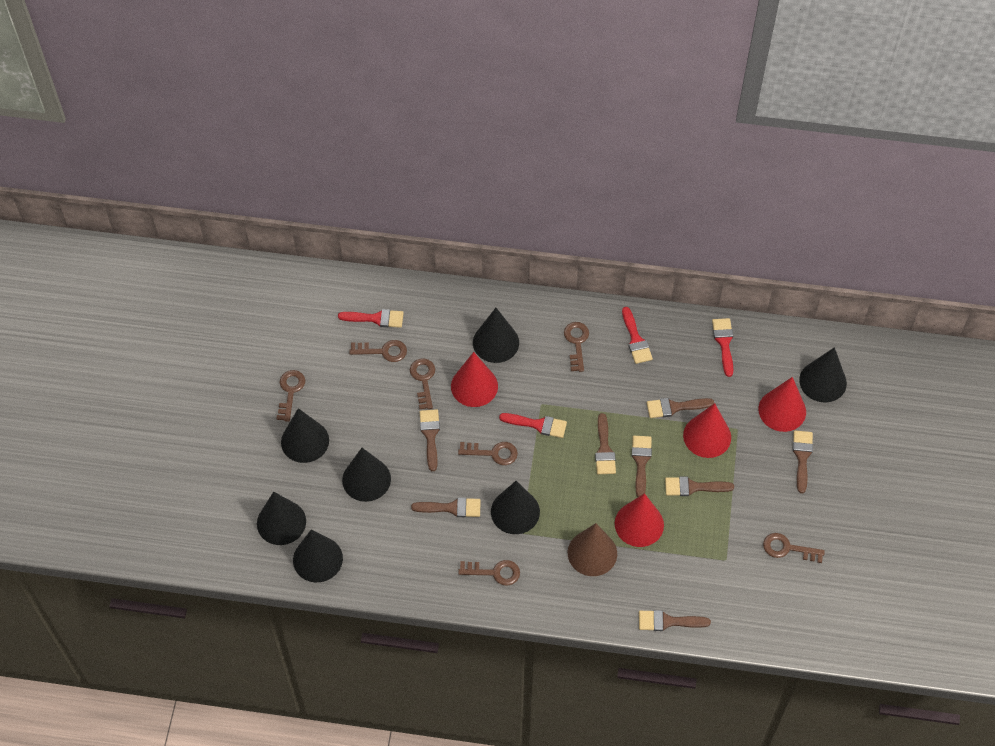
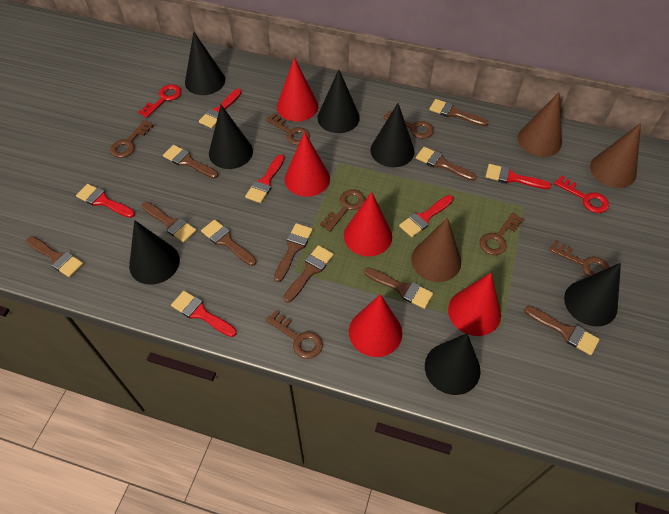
brown brush: [411,498,481,517] [420,409,440,471] [595,413,616,474] [632,436,652,497] [639,610,711,631] [647,398,714,418] [665,477,734,496] [793,430,813,493] = 8 -> [26,236,84,277] [142,202,197,243] [163,145,218,179] [201,219,257,266] [274,223,313,282] [283,245,334,303] [364,267,433,309] [416,147,477,181] [429,99,488,126] [524,306,600,355] = 10
brown cone: [568,523,617,576] = 1 -> [411,218,461,282] [518,92,562,157] [590,123,641,188] = 3
red brush: [338,309,404,328] [499,413,567,438] [622,307,653,364] [712,318,733,377] = 4 -> [76,184,135,218] [171,291,237,337] [199,88,242,128] [245,154,285,203] [399,195,454,237] [485,164,551,189] = 6
red cone: [451,352,498,407] [615,493,664,547] [683,403,731,458] [759,377,806,432] = 4 -> [277,57,318,121] [285,132,330,197] [344,192,392,256] [349,294,402,357] [448,273,501,336] = 5
red key: none = 0 -> [138,84,181,118] [554,176,609,213] = 2

